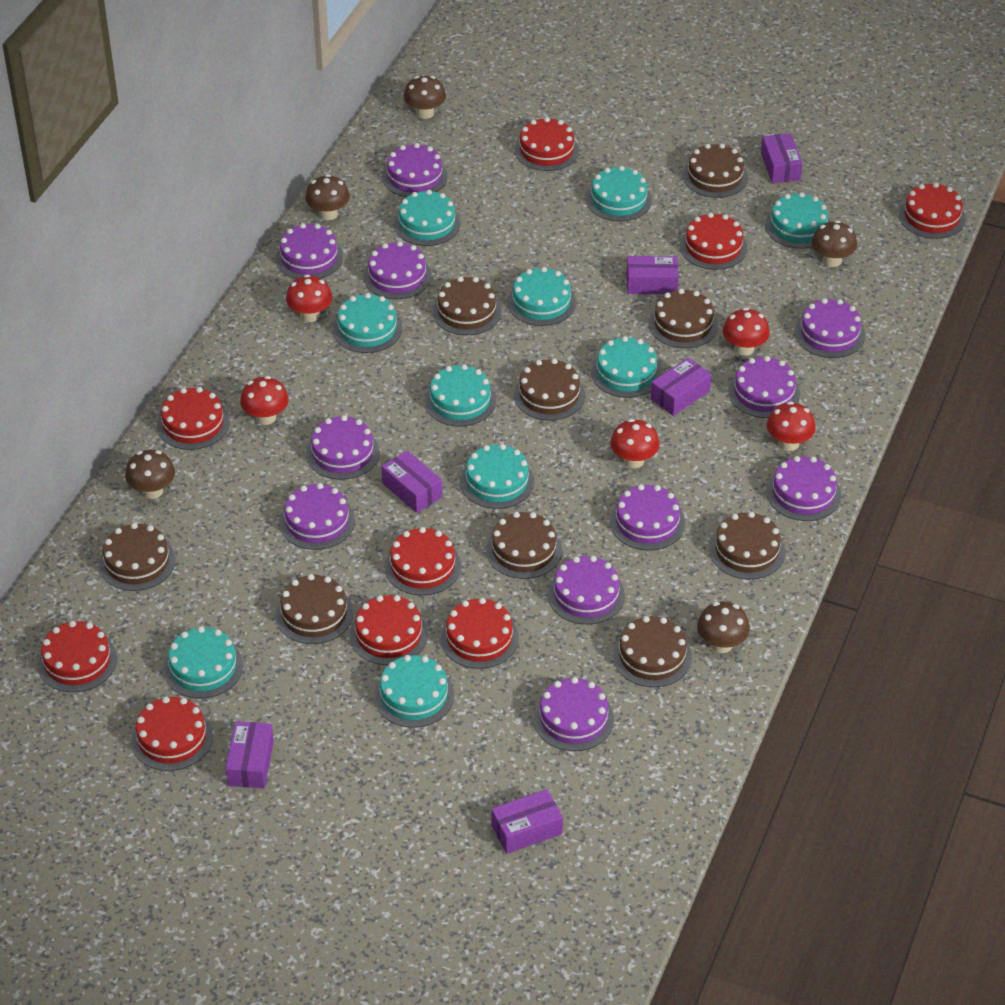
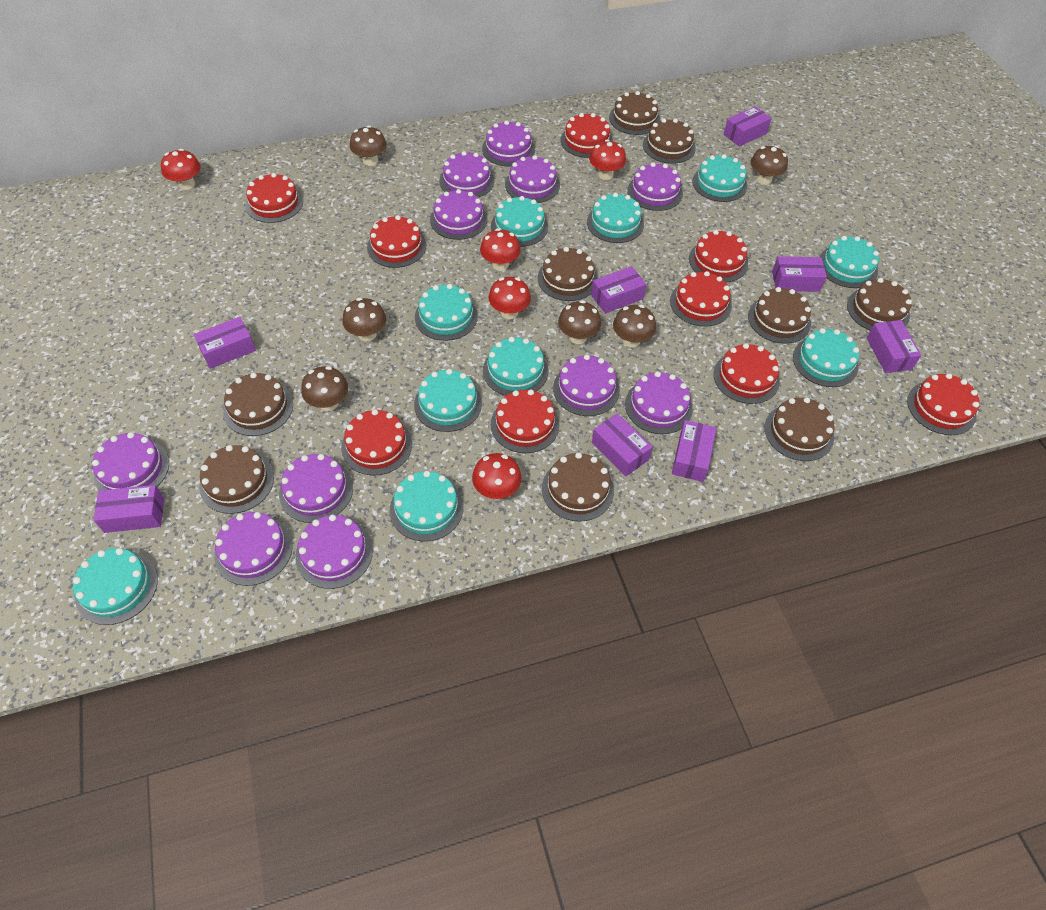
brown mushroom: [125,450,175,499] [305,174,350,220] [404,76,446,119] [697,602,750,653] [812,220,857,267] = 5 -> [301,366,348,411] [342,298,386,341] [350,126,387,166] [558,300,601,344] [613,305,656,348] [750,145,788,185] = 6
purple box: [226,721,274,788] [381,451,442,513] [491,789,563,854] [627,256,679,294] [651,358,711,416] [761,133,803,183] = 6 -> [94,485,164,533] [194,317,256,369] [591,266,646,314] [592,413,653,476] [672,420,716,482] [724,106,772,147] [772,256,827,292] [867,320,922,373] = 8

